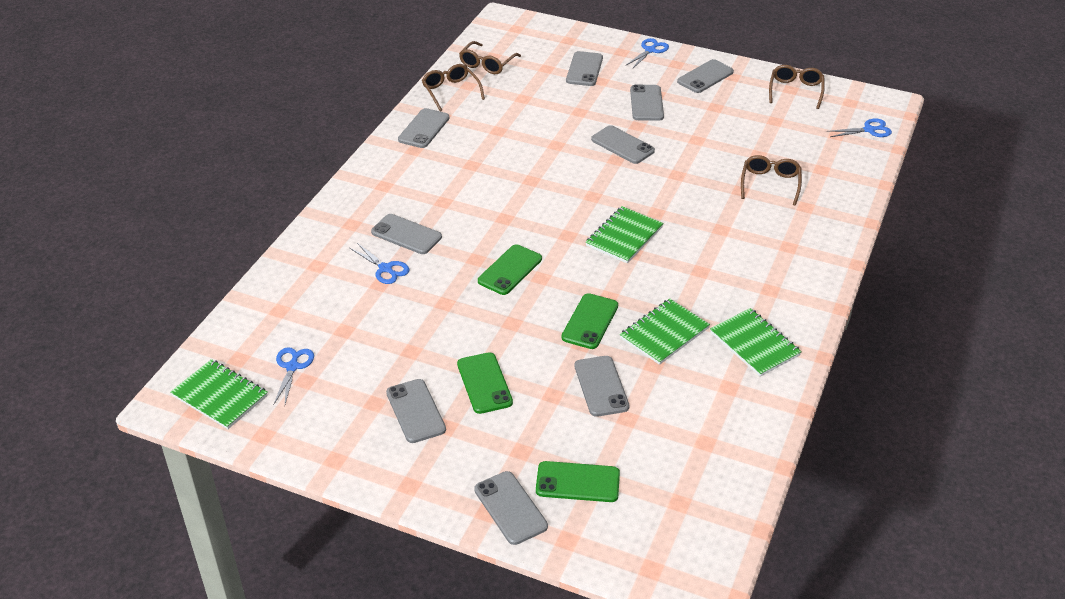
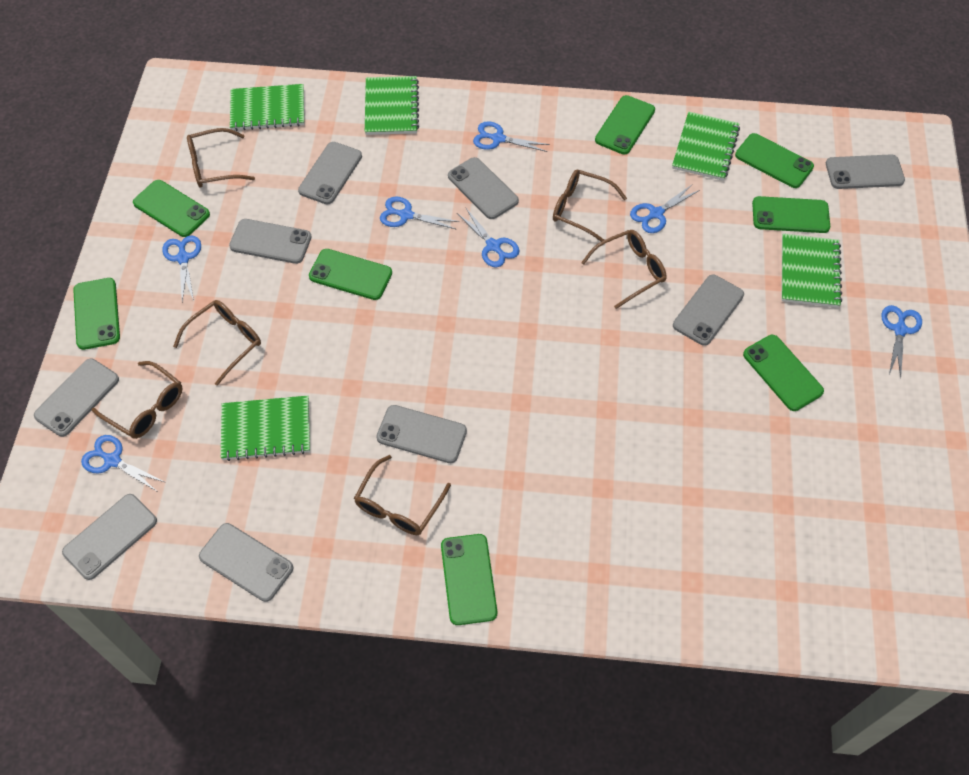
blue scissors: [273,347,314,405] [350,243,409,284] [626,38,669,68] [827,118,892,137] = 4 -> [81,435,164,491] [162,235,201,302] [380,196,460,230] [457,208,519,268] [473,121,550,152] [630,184,700,233] [881,305,922,378] = 7
brown glasses: [422,64,485,111] [459,41,521,74] [741,155,802,206] [769,65,825,109] = 4 -> [92,361,183,439] [173,300,261,386] [187,128,255,188] [354,455,451,535] [553,169,627,242] [581,230,667,309] = 6
green notebook: [170,359,268,429] [586,206,664,263] [620,299,710,365] [710,308,802,377] = 4 -> [221,396,310,461] [230,84,304,131] [365,76,419,135] [672,112,740,181] [781,234,842,308] = 5
green phone: [457,352,513,414] [478,244,542,295] [536,461,620,502] [561,293,618,349] = 4 -> [73,278,120,350] [133,180,210,237] [309,249,392,300] [441,534,497,625] [595,95,655,154] [735,133,814,188] [743,335,824,411] [752,196,830,233] = 8

